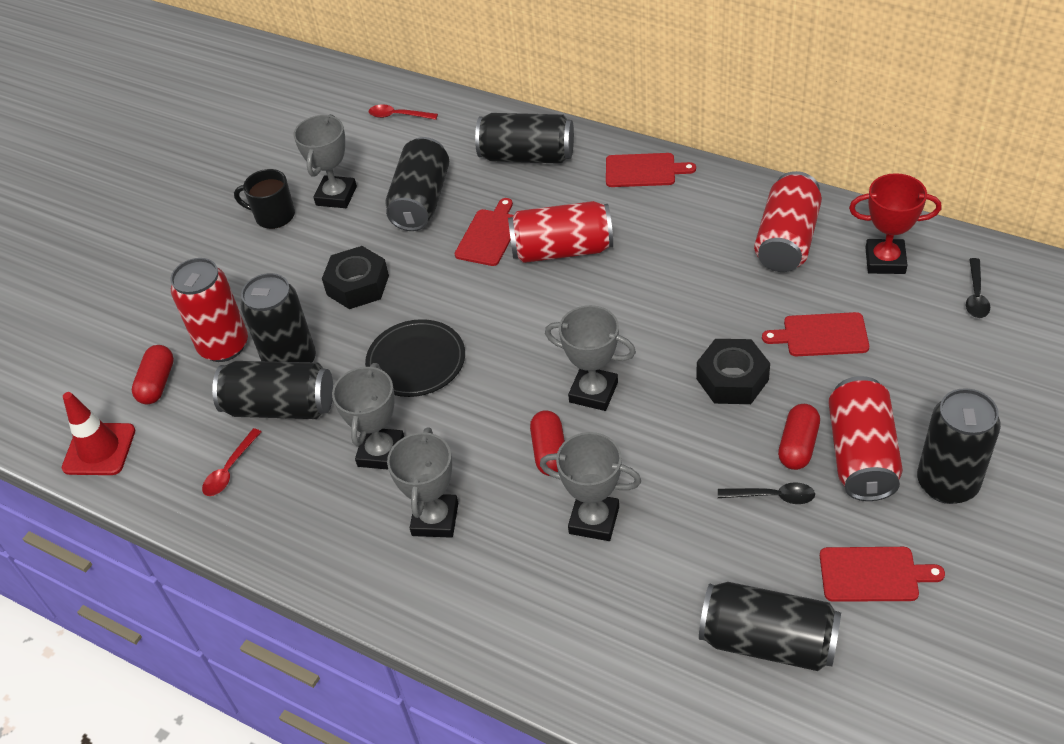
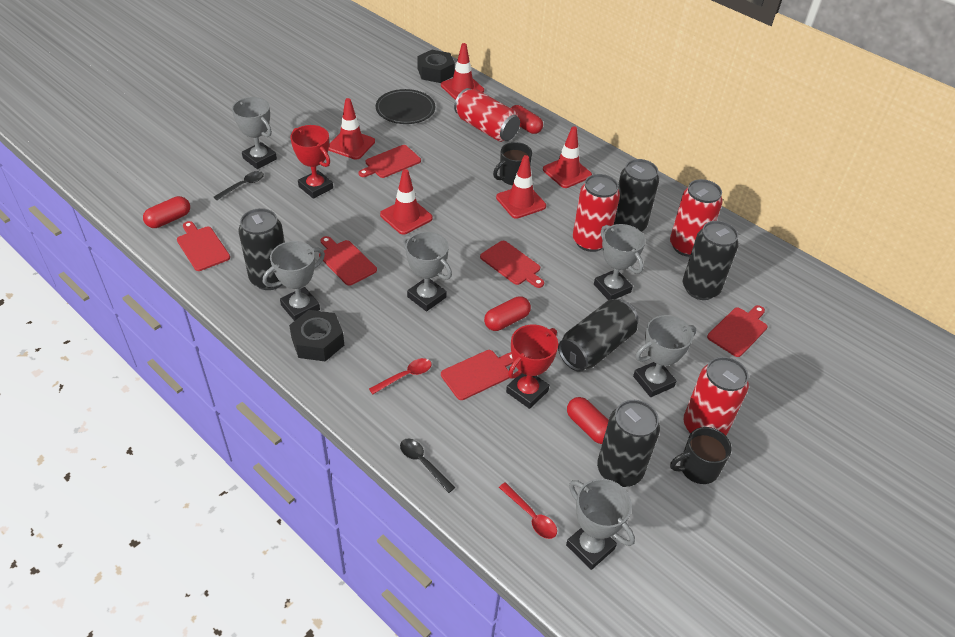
black can: [212,361,333,419] [241,273,316,362] [385,137,449,231] [475,113,574,164] [699,582,841,671] [917,388,1001,504] = 6 -> [238,208,285,290] [558,299,639,372] [597,400,660,487] [614,159,659,232] [683,221,739,300] = 5
black mug: [234,169,295,229] = 1 -> [493,142,532,185] [670,427,732,484] = 2
grey trophy: [294,114,357,208] [332,363,404,470] [387,427,458,538] [540,432,641,541] [545,305,636,411] = 5 -> [232,97,277,169] [263,241,325,321] [403,232,452,311] [566,479,635,570] [594,224,645,300] [633,315,696,397] = 6
red capsule: [132,345,174,405] [530,410,565,476] [778,404,820,470] = 3 -> [143,196,190,228] [484,296,531,331] [511,105,543,134] [567,397,609,444] = 4
red cutting board: [455,198,514,266] [606,153,696,187] [762,312,869,356] [820,547,945,602] = 4 -> [177,221,230,271] [319,236,377,286] [359,145,421,178] [441,350,514,400] [480,241,544,288] [707,305,767,357] = 6
red traffic cone: [62,392,135,475] = 1 -> [328,98,375,160] [380,169,433,234] [441,43,484,100] [496,155,546,219] [543,126,592,188] = 5
red trophy: [849,173,941,274] = 1 -> [290,125,333,199] [506,324,558,409] = 2

